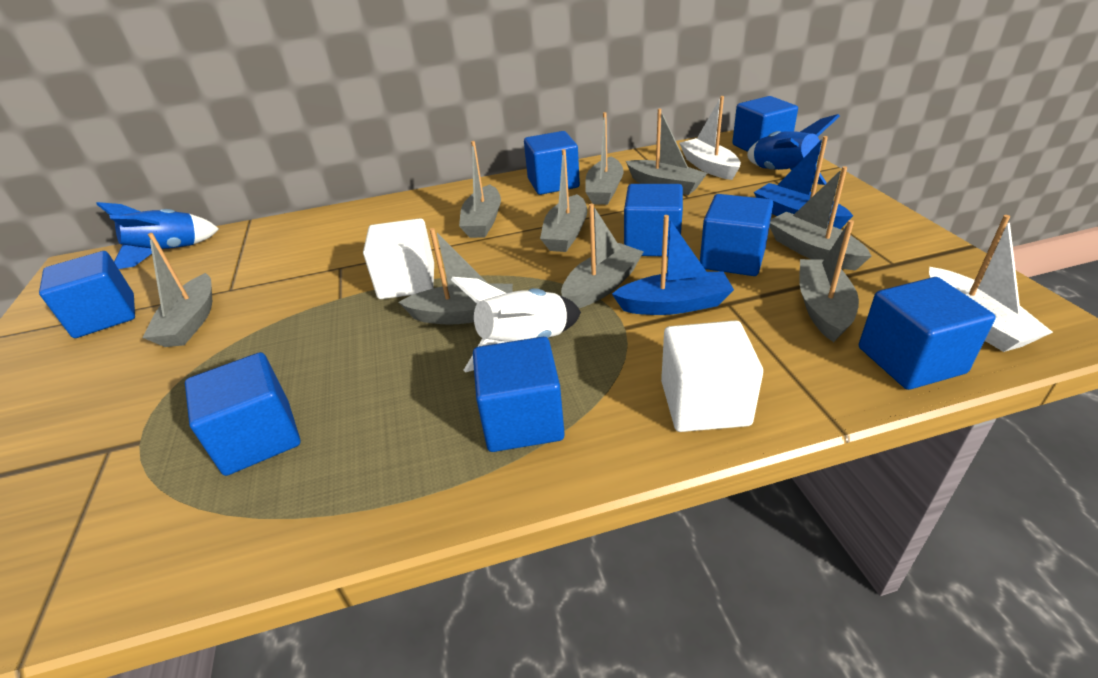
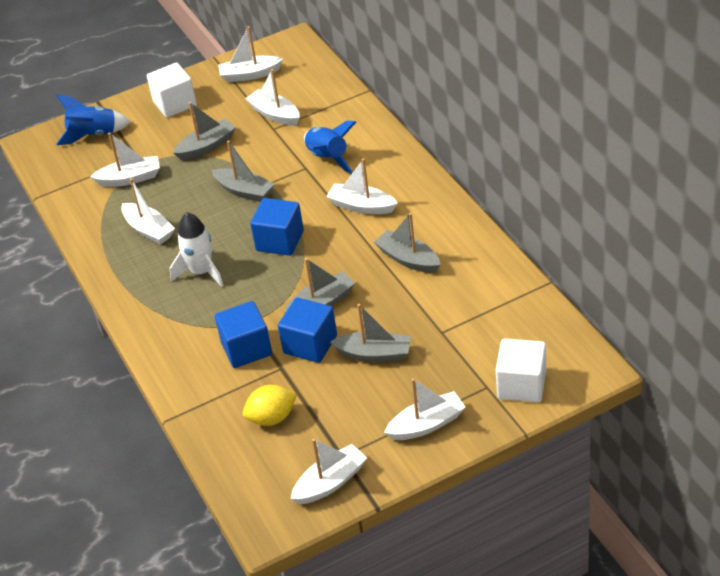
blue boat: [612,215,734,315] [754,136,853,229] = 2 -> none = 0
blue cube: [39,251,135,338] [185,352,300,476] [473,337,565,452] [524,131,580,195] [624,184,683,257] [700,194,773,276] [732,96,798,152] [859,277,996,390] = 8 -> [215,301,272,368] [250,198,304,256] [278,298,337,363] = 3
grey boat: [142,233,212,347] [398,228,513,324] [459,141,501,238] [540,149,587,252] [561,204,644,308] [585,112,623,205] [626,109,707,195] [769,166,871,270] [799,220,859,342] = 9 -> [173,102,236,160] [211,140,274,202] [284,258,355,313] [330,304,411,362] [374,213,441,273] = 5
white boat: [679,96,741,180] [929,215,1053,352] = 2 -> [90,133,160,187] [121,178,175,245] [218,26,283,82] [245,69,300,126] [291,439,367,504] [326,158,398,214] [384,378,465,440] = 7
yellow lemon: none = 0 -> [243,385,297,426] = 1

